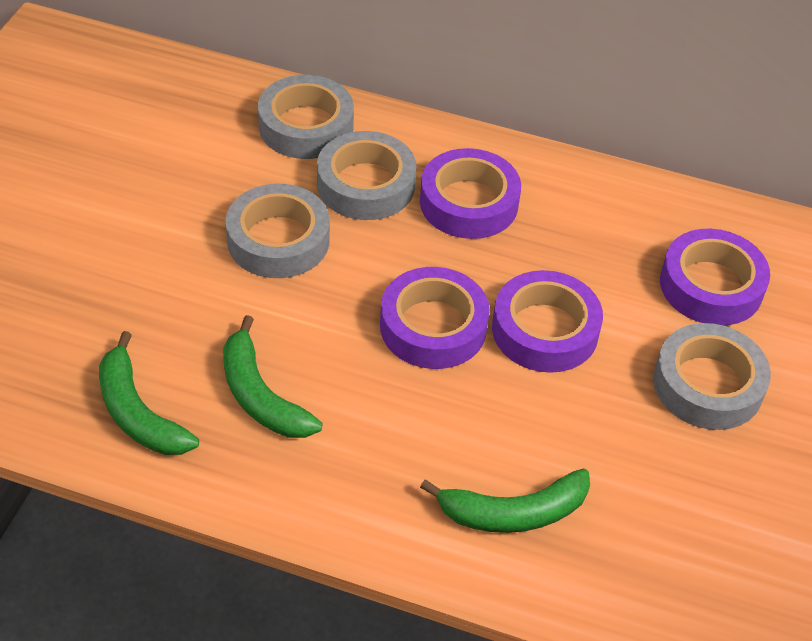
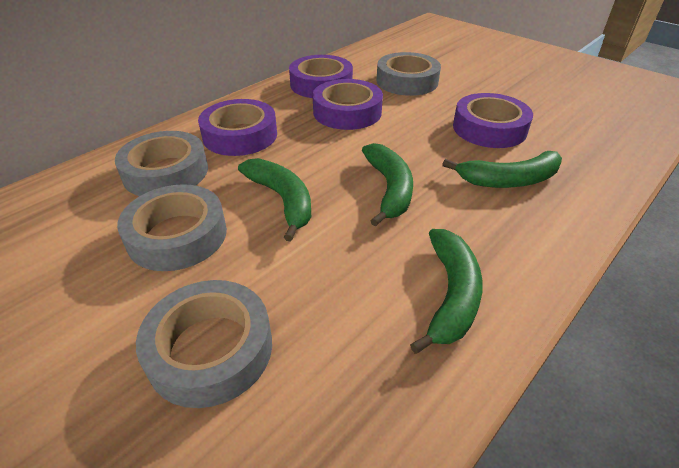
green banana: [99,331,199,455] [223,315,323,438] [420,468,590,533] = 3 -> [238,158,311,242] [362,143,413,227] [410,229,483,354] [442,151,562,188] = 4

